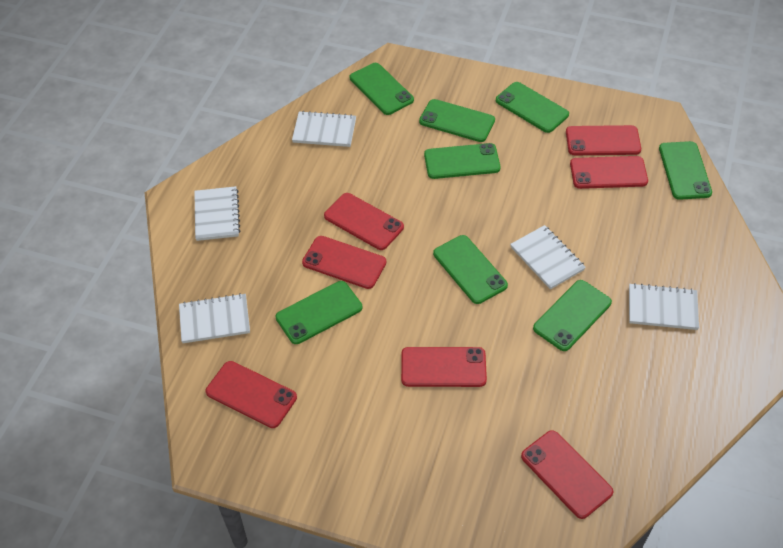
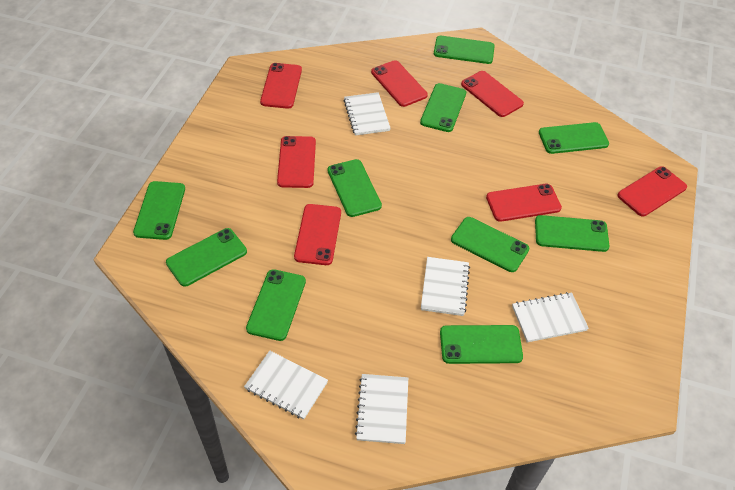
green phone: [276,281,362,344] [350,63,414,115] [419,99,495,142] [424,143,501,179] [433,235,508,304] [496,82,569,133] [533,280,612,351] [659,141,712,200] = 8 -> [133,181,185,240] [166,228,247,287] [246,269,306,341] [328,159,382,217] [420,83,466,132] [434,36,495,64] [440,325,523,364] [451,217,530,272] [535,215,609,252] [539,122,609,154] = 10

